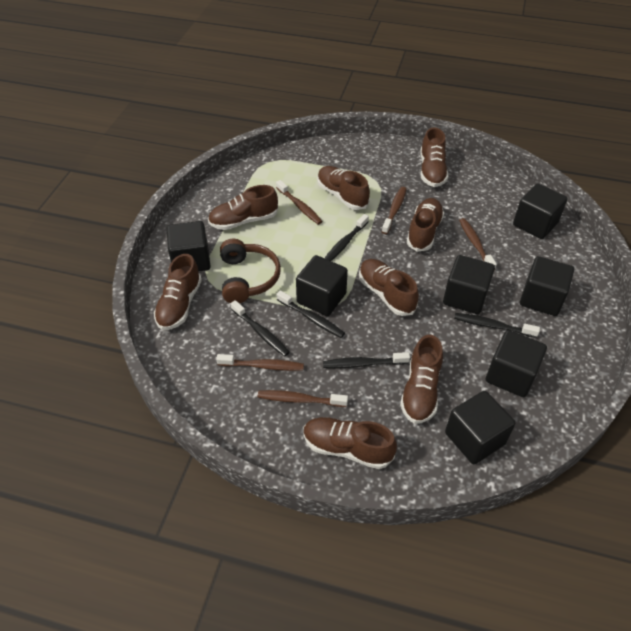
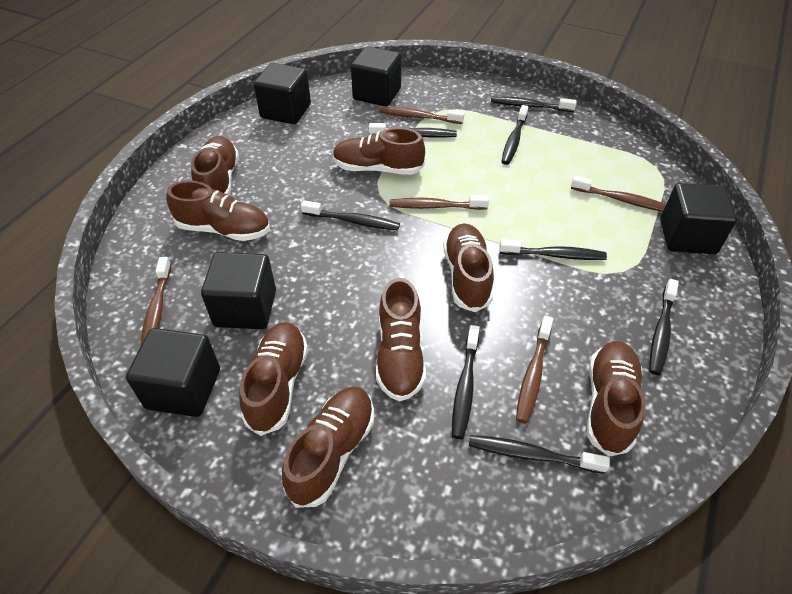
black cube: [167,221,211,271] [296,255,348,316] [443,255,495,314] [445,391,515,464] [486,330,547,397] [513,184,568,239] [520,256,574,316] = 7 -> [126,328,220,417] [201,252,276,329] [254,63,311,124] [351,46,401,106] [660,183,737,254] = 5
black toothbrush: [231,300,290,357] [277,290,345,338] [323,352,410,368] [325,214,369,261] [454,313,540,338] = 5 -> [301,200,400,230] [369,123,457,138] [452,325,480,439] [469,435,610,474] [491,96,577,112] [499,239,607,260] [502,105,528,165] [650,279,679,375] = 8
brown headphones: [220,239,281,303] = 1 -> none = 0

